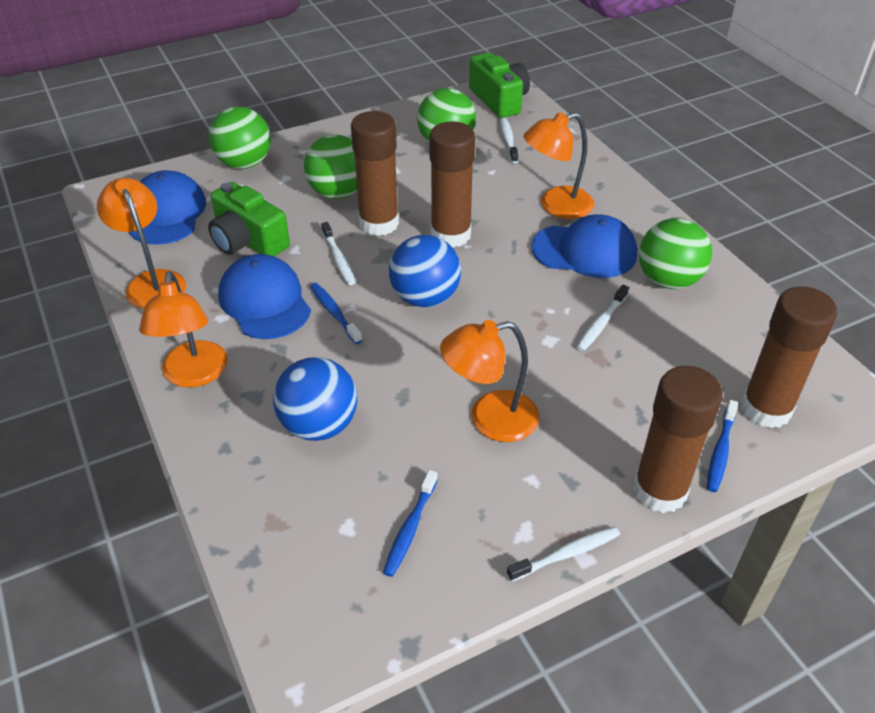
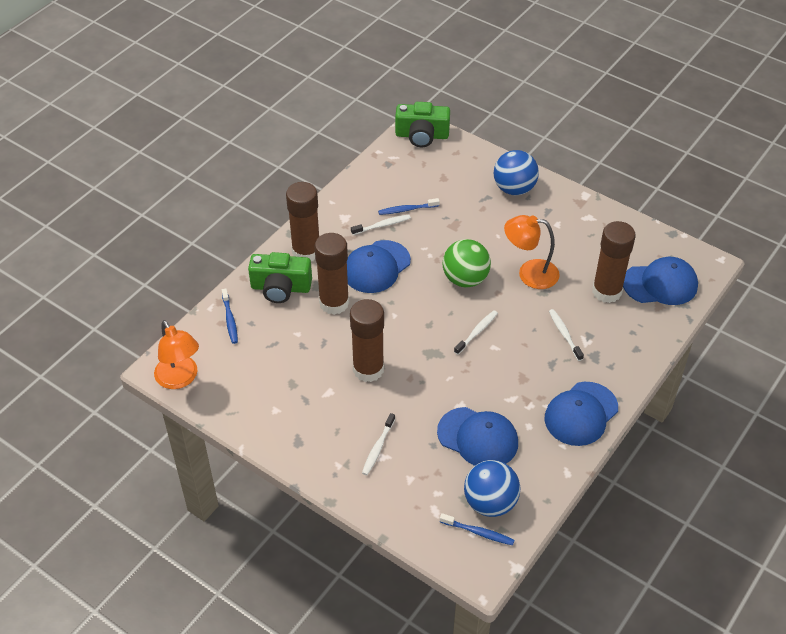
blue cap: [129,170,206,245] [218,254,311,339] [532,214,637,278] = 3 -> [347,240,411,293] [437,407,518,466] [545,382,618,446] [623,257,698,305] = 4
green ball: [209,106,271,169] [304,134,357,199] [417,88,476,142] [639,218,712,289] = 4 -> [443,239,491,287] = 1
orange lamp: [97,178,186,309] [139,271,228,387] [440,320,540,442] [523,112,594,219] = 4 -> [154,320,199,389] [504,215,560,289] = 2

